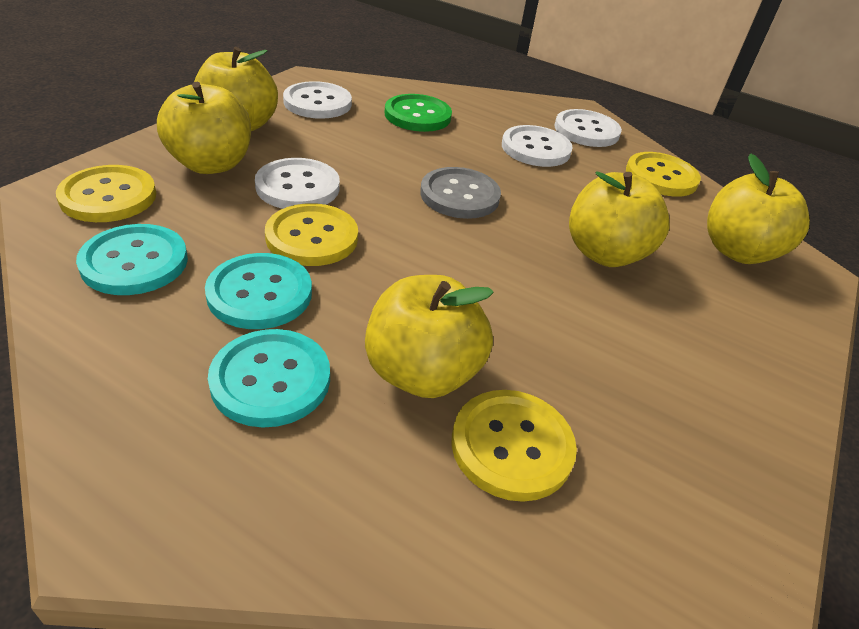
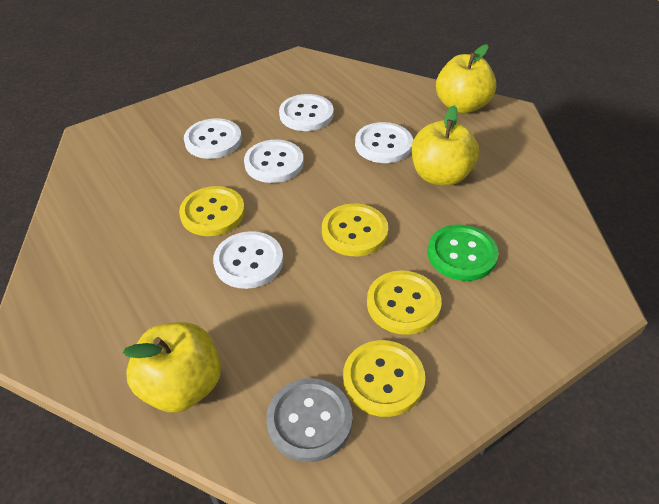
turquoise button: [76,224,188,295] [205,253,312,329] [208,329,330,427] = 3 -> none = 0
white button: [255,158,340,209] [283,81,352,119] [502,125,573,167] [555,109,622,147] = 4 -> [184,118,242,159] [213,231,283,289] [244,140,304,183] [279,94,334,131] [355,122,413,163] = 5
yellow apple: [157,82,251,174] [194,47,278,131] [365,275,494,398] [569,171,670,267] [707,153,810,264] = 5 -> [123,322,221,413] [412,106,479,186] [436,44,497,114] = 3

